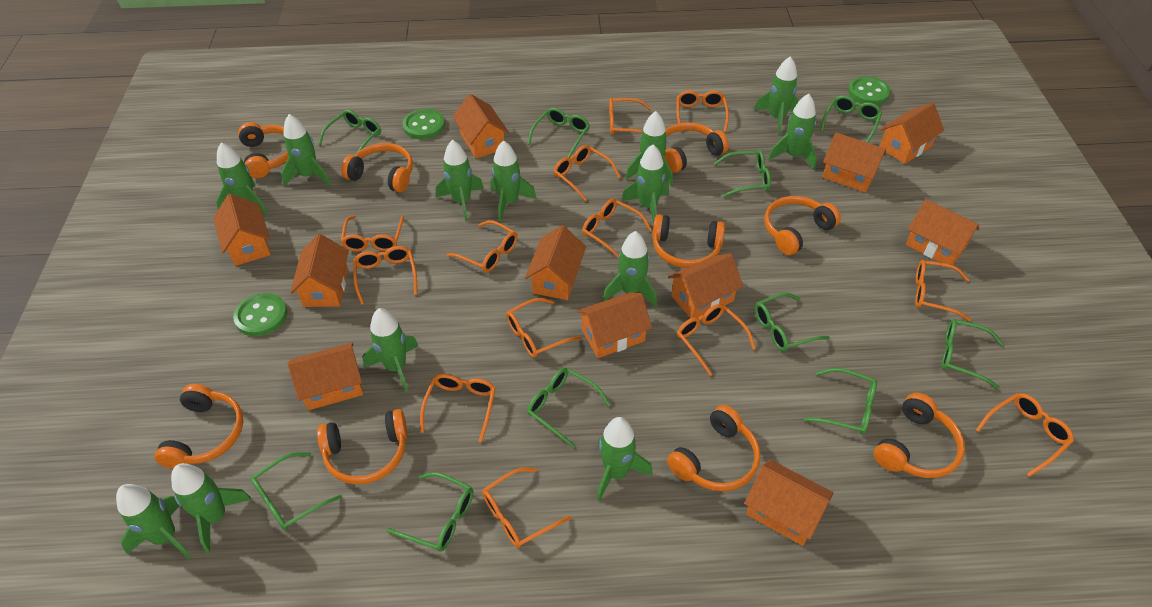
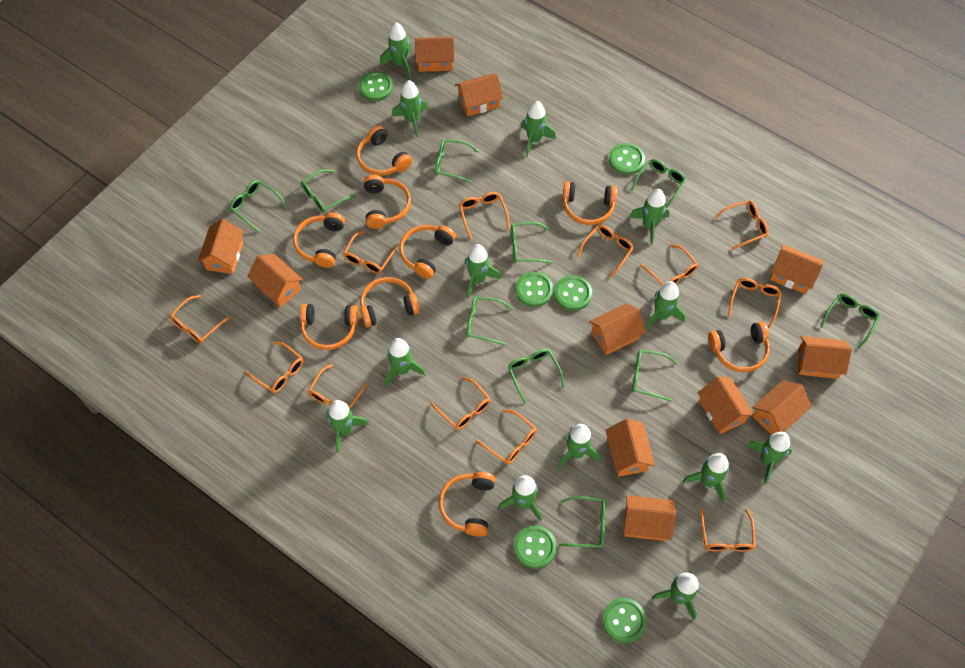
green button: [233,293,287,337] [402,109,445,140] [848,76,891,105] = 3 -> [359,71,393,101] [514,525,557,568] [515,271,553,307] [554,275,592,311] [602,598,647,643] [609,143,645,175] = 6
orange glasses: [341,215,404,251] [353,246,417,305] [420,374,496,442] [447,220,518,272] [482,468,572,548] [506,298,581,358] [554,145,621,201] [582,199,652,259] [609,98,652,135] [677,90,729,132] [677,304,756,376] [915,260,971,321] [976,393,1074,477] = 13 -> [170,295,230,343] [245,342,303,393] [308,364,368,408] [343,231,399,274] [430,377,491,430] [459,192,510,239] [476,409,537,464] [577,225,634,278] [640,244,699,285] [701,509,756,552] [714,201,768,250] [728,278,782,329] = 12

